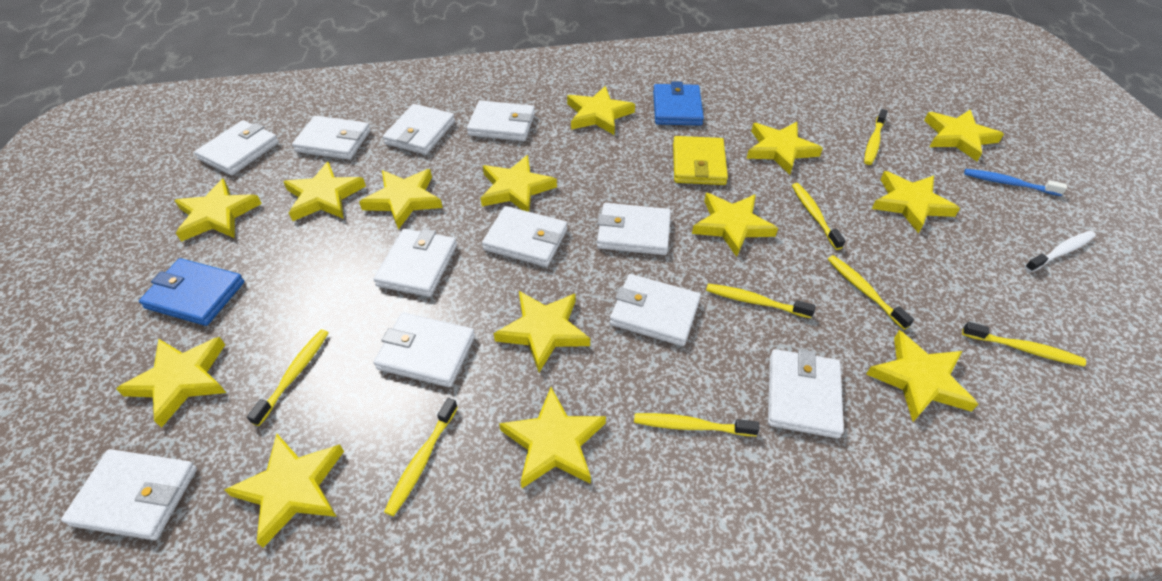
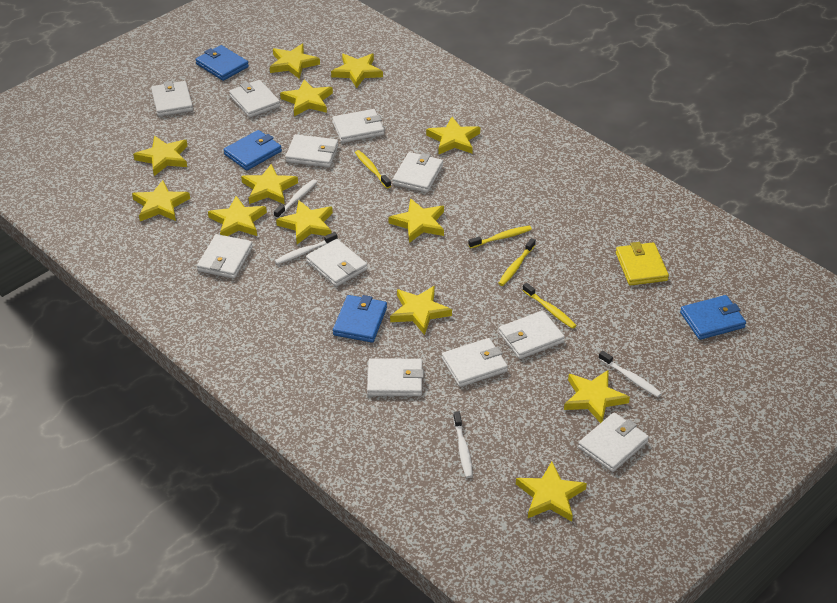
blue toothbrush: [964,169,1067,196] = 1 -> none = 0
blue wallet: [139,258,244,326] [653,81,704,126] = 2 -> [196,45,249,81] [224,130,282,171] [333,295,387,343] [680,295,746,340] = 4
white toothbrush: [1025,231,1096,272] = 1 -> [274,179,317,219] [275,232,338,264] [453,411,473,478] [598,351,662,397] = 4
yellow star: [116,337,226,428] [174,179,262,242] [225,434,344,548] [283,162,366,221] [359,169,443,230] [481,155,557,212] [494,291,590,372] [499,387,606,488] [567,86,635,135] [692,193,778,257] [746,122,823,175] [866,330,978,422] [872,171,960,233] [924,110,1004,161] = 14 -> [132,180,190,221] [133,136,187,176] [208,196,267,236] [241,164,298,205] [270,44,320,79] [276,200,333,244] [280,79,333,116] [331,54,383,88] [389,198,444,243] [390,286,452,335] [426,117,480,155] [516,462,587,522] [564,370,630,423] = 13
yellow toothbrush: [247,329,328,426] [384,398,458,516] [634,413,760,436] [706,284,816,318] [792,183,845,250] [828,255,914,330] [864,109,888,165] [962,322,1086,366] = 8 -> [355,150,391,188] [468,225,532,248] [498,238,536,286] [523,283,577,329] = 4

